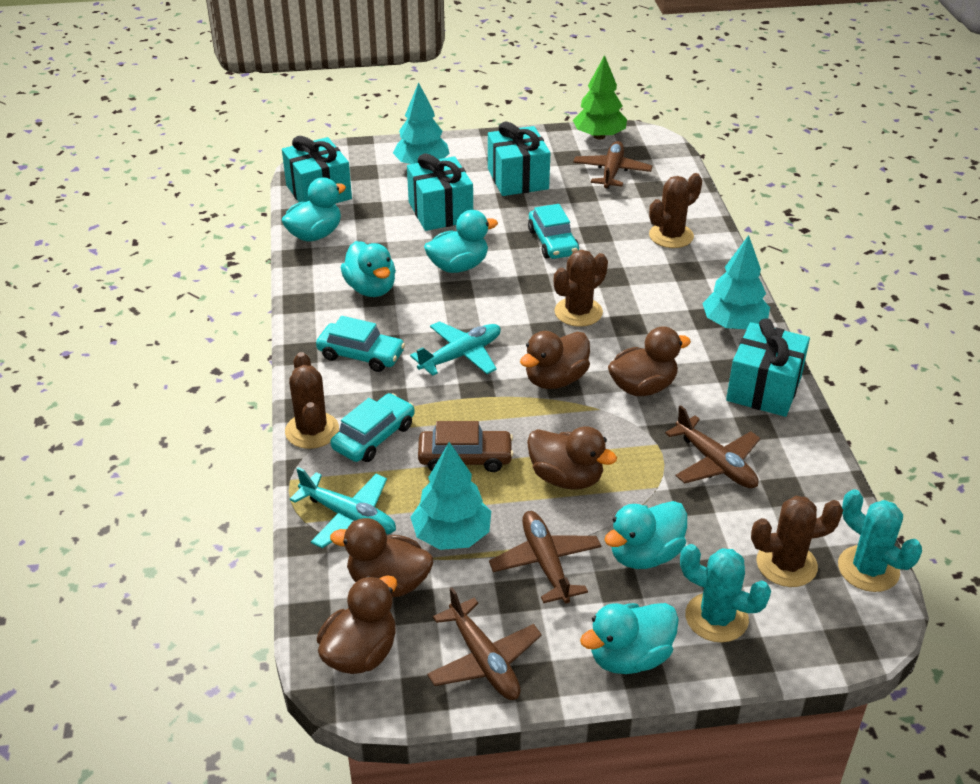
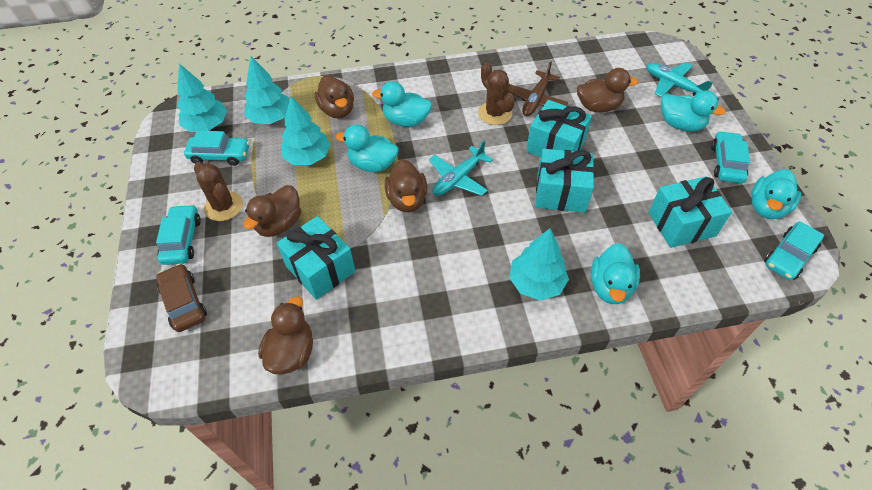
brown cactus: [285,352,339,449] [554,250,608,327] [649,173,702,248] [751,496,843,587] = 4 -> [194,162,243,221] [478,63,515,125] = 2
brown plane: [427,587,542,700] [489,511,601,604] [573,141,652,189] [665,405,760,488] = 4 -> [508,61,568,116] = 1
green tree: [573,55,627,139] = 1 -> none = 0
turquoise cactus: [680,544,771,642] [838,489,922,592] = 2 -> none = 0
turquoise car: [316,316,405,372] [330,393,415,462] [528,204,579,259] = 3 -> [156,204,201,265] [184,131,250,166] [711,131,750,183] [764,222,824,280] = 4
turquoise tree: [393,82,450,164] [410,442,491,550] [702,235,770,329] = 3 -> [177,63,227,132] [244,56,289,124] [281,96,331,165] [509,228,569,301] = 4

